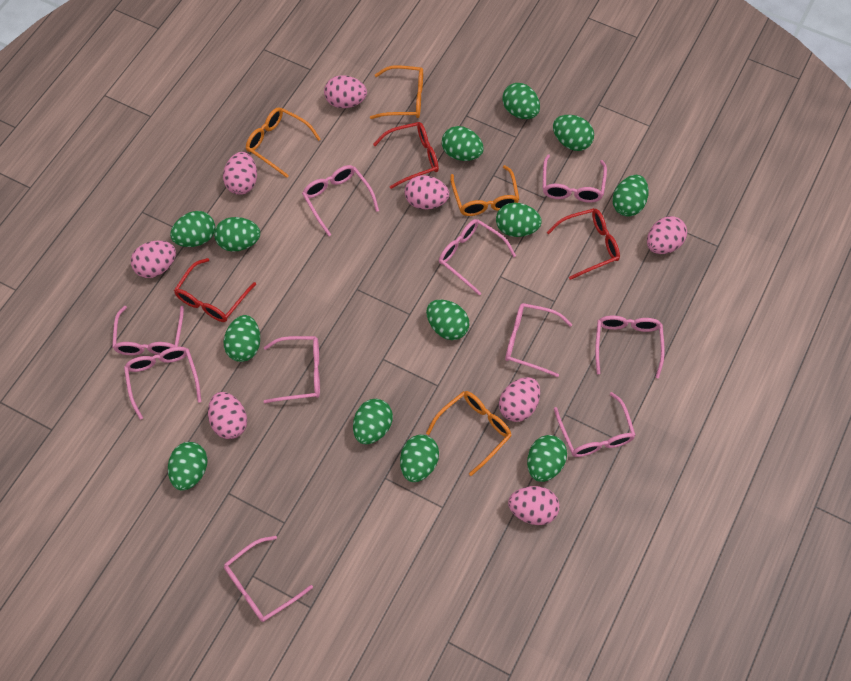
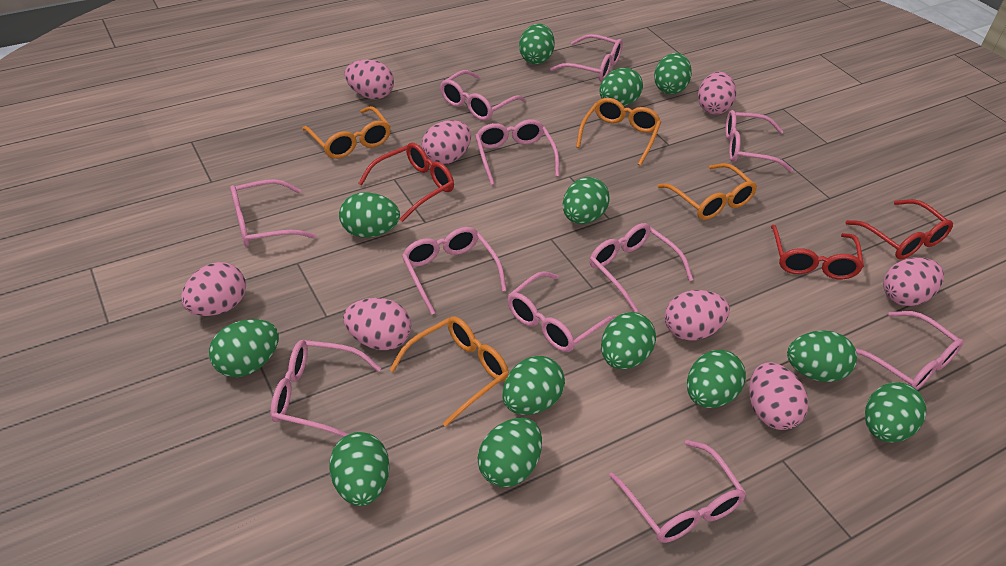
pink glasses: [112,306,184,355] [124,347,202,420] [224,536,313,622] [264,336,320,403] [302,165,379,236] [439,219,516,296] [505,303,572,377] [543,154,607,203] [554,392,635,457] [595,316,665,378] = 10 -> [230,179,317,247] [270,340,381,437] [402,227,507,315] [440,70,526,121] [475,119,559,185] [508,271,617,352] [550,34,623,81] [590,223,693,312] [609,440,746,543] [726,110,793,172] [855,311,964,390] = 11

